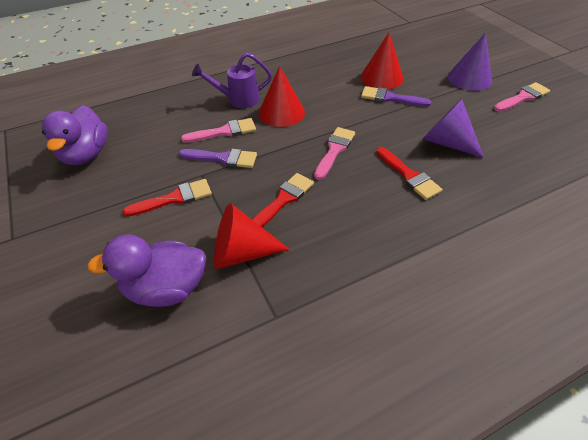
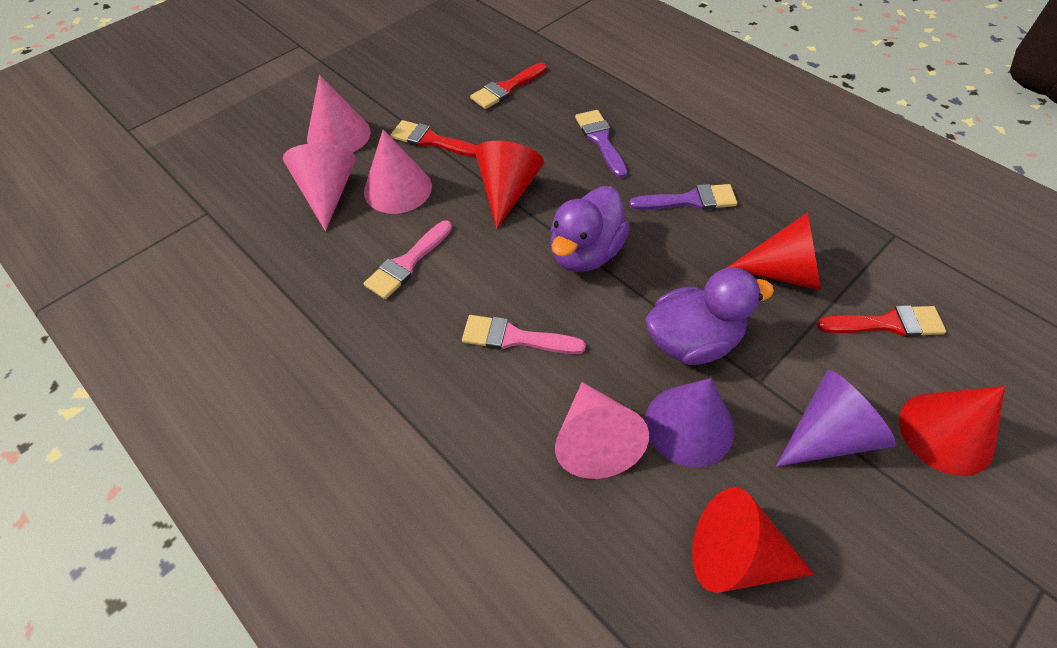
pink brush: [181,118,256,143] [314,127,355,180] [494,82,550,112] = 3 -> [364,220,452,299] [462,315,586,354] = 2
pink cone: none = 0 -> [283,143,356,231] [307,75,371,153] [364,129,432,214] [555,382,649,479] = 4
purple watering can: [192,52,272,108] = 1 -> none = 0
red cone: [214,203,290,269] [259,66,305,127] [361,32,403,89] = 3 -> [475,141,544,229] [692,488,814,593] [726,212,821,291] [899,386,1005,476] = 4

